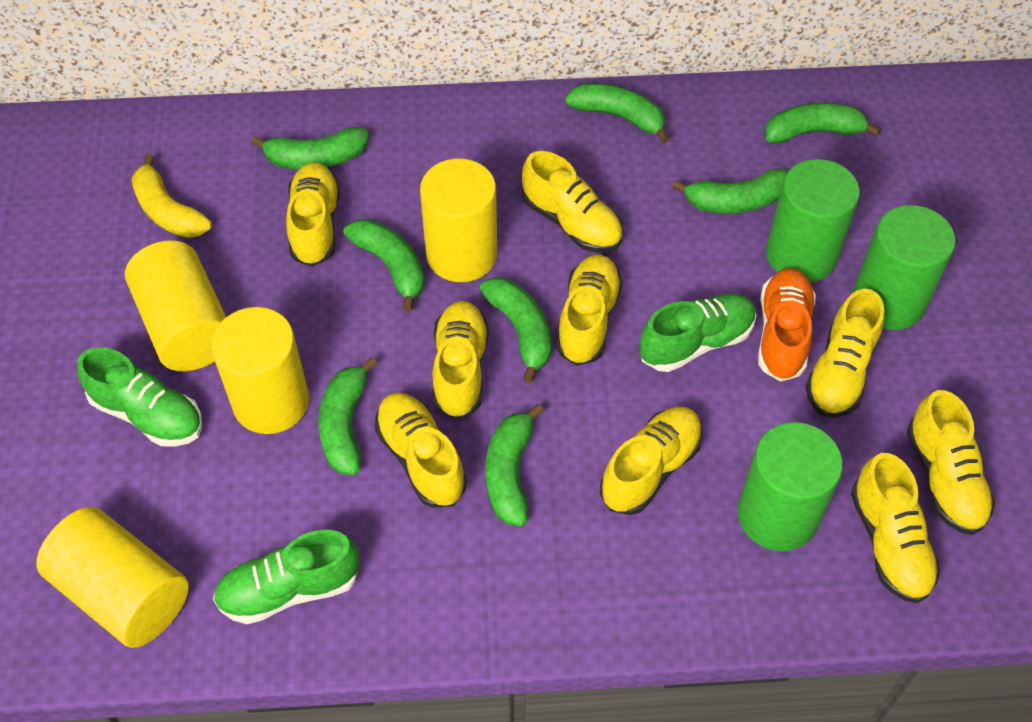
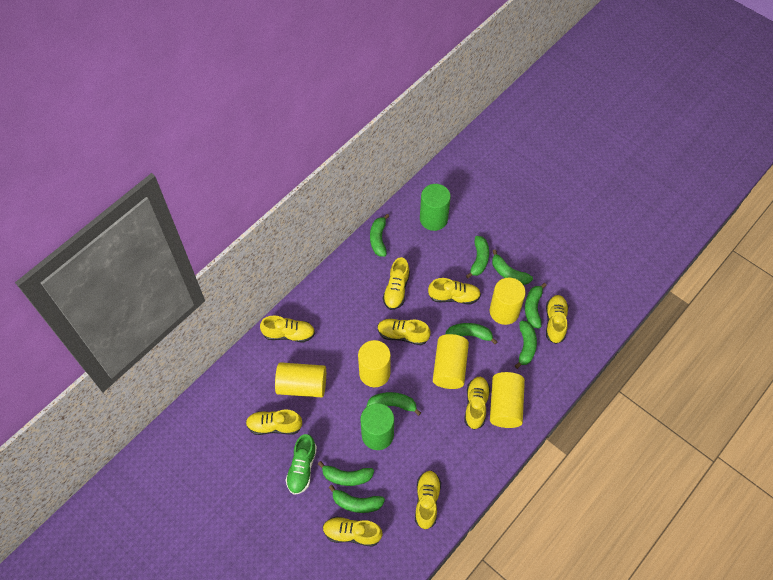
green banana: [251,127,369,169] [319,357,377,475] [343,219,424,312] [480,277,551,384] [485,404,544,527] [565,83,670,143] [672,168,788,214] [765,103,881,144] = 8 -> [318,461,374,486] [328,485,385,513] [366,392,421,416] [370,214,389,257] [445,323,498,344] [466,236,489,278] [492,249,533,285] [515,321,537,369] [525,283,547,329] = 9
green cylinder: [738,422,843,551] [766,159,860,283] [853,205,956,330] = 3 -> [360,403,394,450] [420,184,451,231] = 2
green shoe: [77,347,202,447] [213,530,359,624] [640,294,757,372] = 3 -> [285,434,317,495] = 1
orange shoe: [758,268,816,381] = 1 -> none = 0
yellow banana: [131,154,212,238] = 1 -> none = 0
yellow cylinder: [36,507,189,648] [125,240,226,371] [211,307,309,434] [420,159,497,282] = 4 -> [275,362,326,397] [358,340,391,387] [433,334,469,389] [490,278,526,325] [490,372,525,428] = 5

